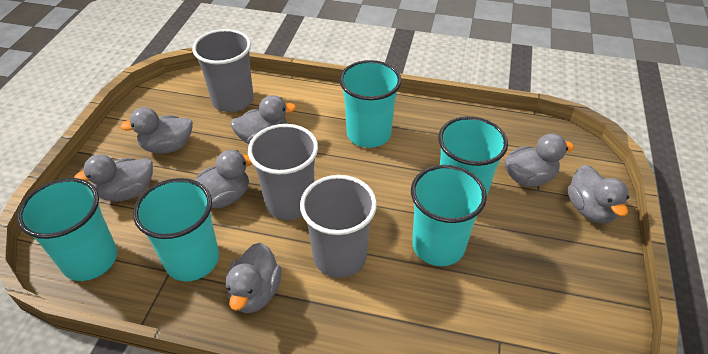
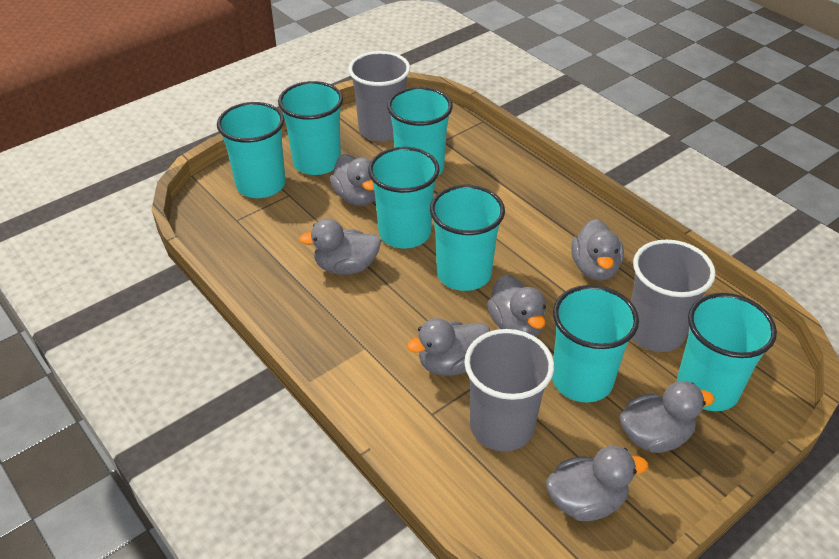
turquoise cup: [17,178,117,281] [133,178,219,281] [339,60,402,148] [411,165,487,266] [438,116,508,195] = 5 -> [217,102,286,198] [278,81,343,175] [368,147,440,248] [387,87,453,176] [430,185,505,291] [552,285,639,403] [677,293,777,411] = 7

